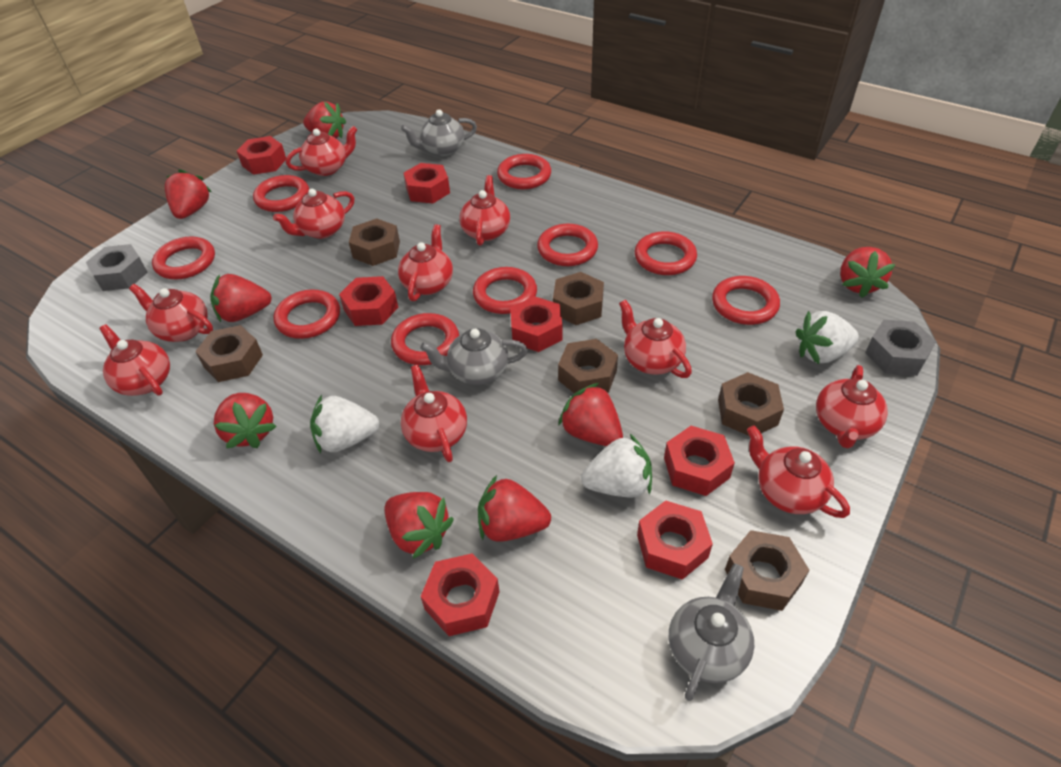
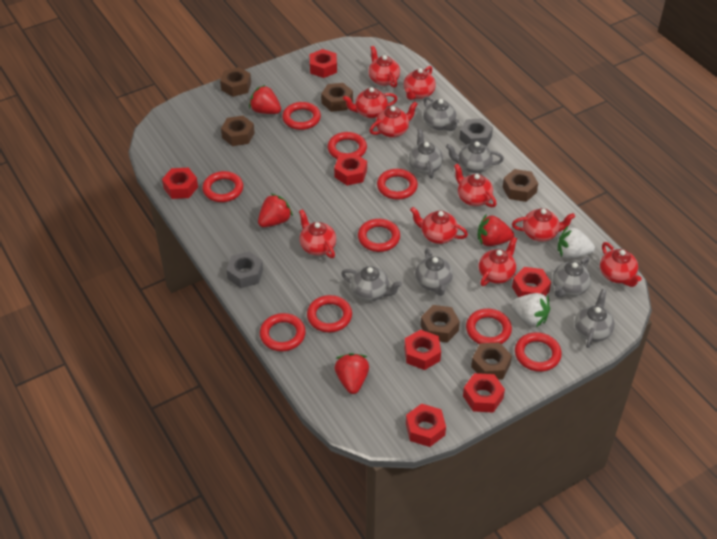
grey teapot: [401,110,477,156] [420,328,528,385] [669,563,754,701] = 3 -> [341,266,402,301] [408,129,443,178] [415,248,453,296] [423,96,459,131] [446,141,504,173] [553,257,591,297] [575,289,615,348] = 7
red strawberry: [165,169,212,219] [210,274,272,322] [214,393,277,448] [303,101,346,138] [385,492,454,559] [478,475,551,542] [558,383,623,446] [840,247,895,298] = 8 -> [249,85,281,114] [258,193,293,227] [335,353,369,394] [478,214,514,246] = 4
white strawberry: [310,395,379,453] [581,434,652,498] [795,311,859,364] = 3 -> [512,293,550,327] [558,226,595,258] = 2

